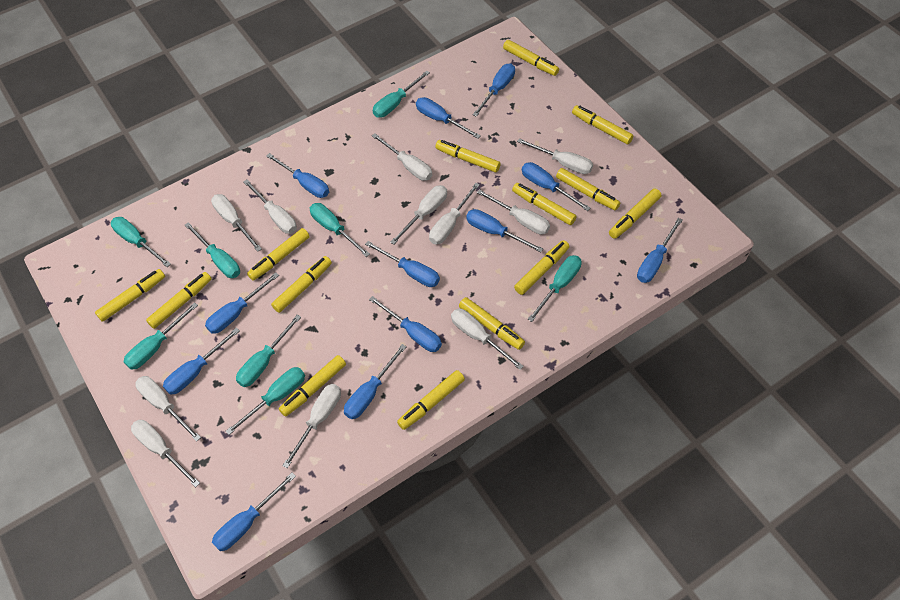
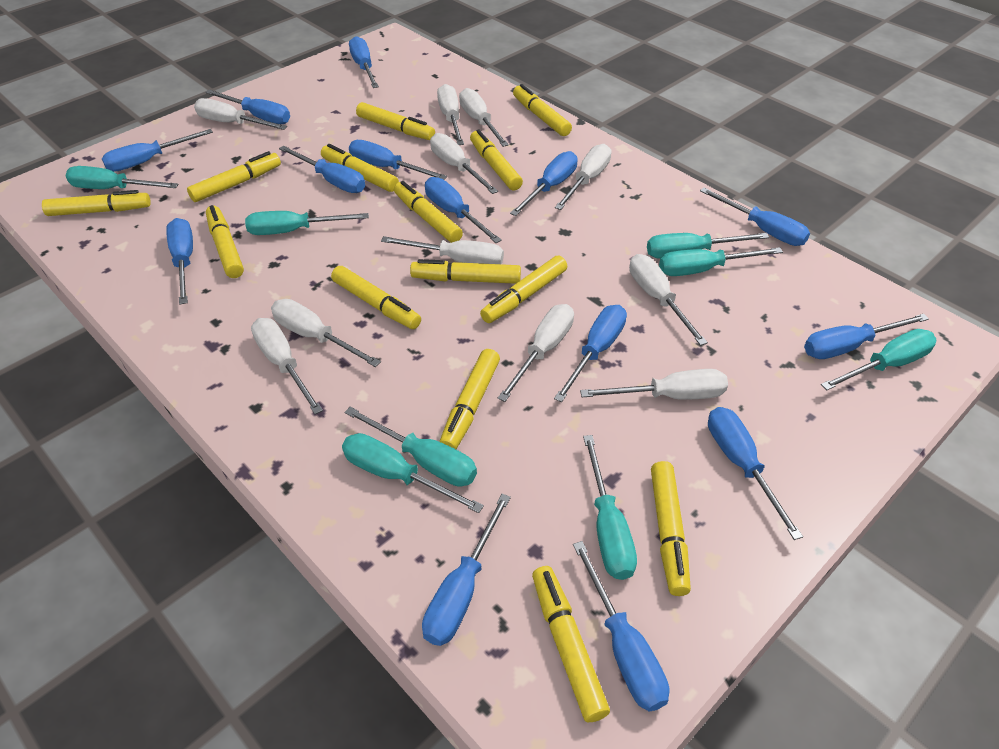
blue screwdriver: [163,327,240,395] [205,272,279,334] [212,473,296,551] [266,153,329,198] [344,344,407,419] [365,241,440,287] [369,296,442,352] [416,97,481,139] [466,209,543,253] [473,63,515,117] [522,162,590,211] [637,218,683,283] = 12 -> [102,129,213,172] [166,218,193,304] [205,89,290,124] [279,146,365,193] [349,36,379,88] [349,140,447,180] [422,494,511,646] [425,177,502,243] [510,151,578,216] [554,305,627,402] [573,541,669,711] [700,188,810,246] [708,407,803,540] [804,314,929,359] = 14

